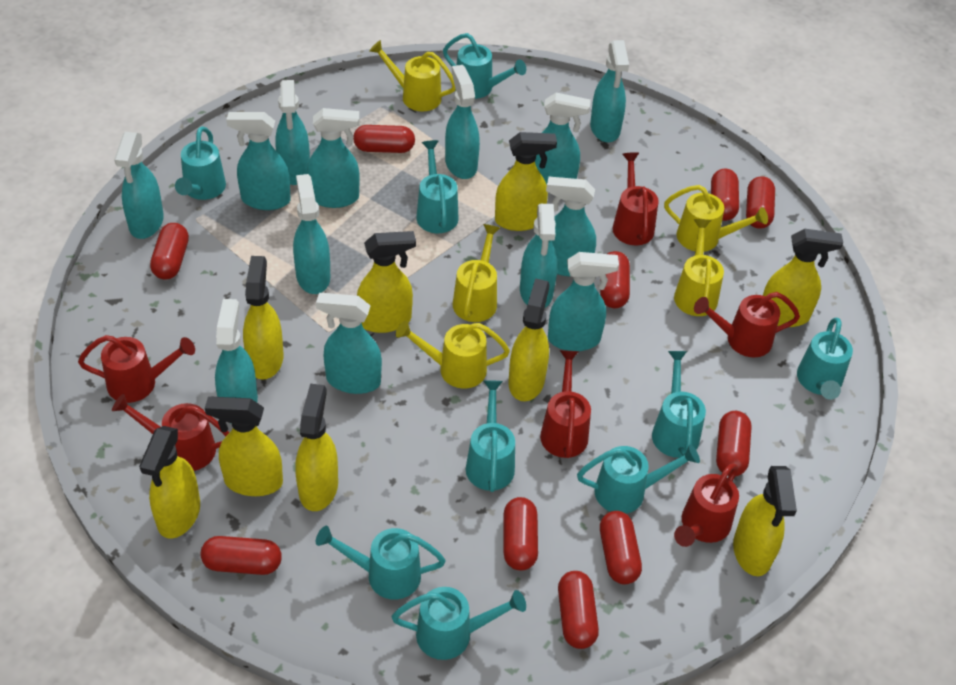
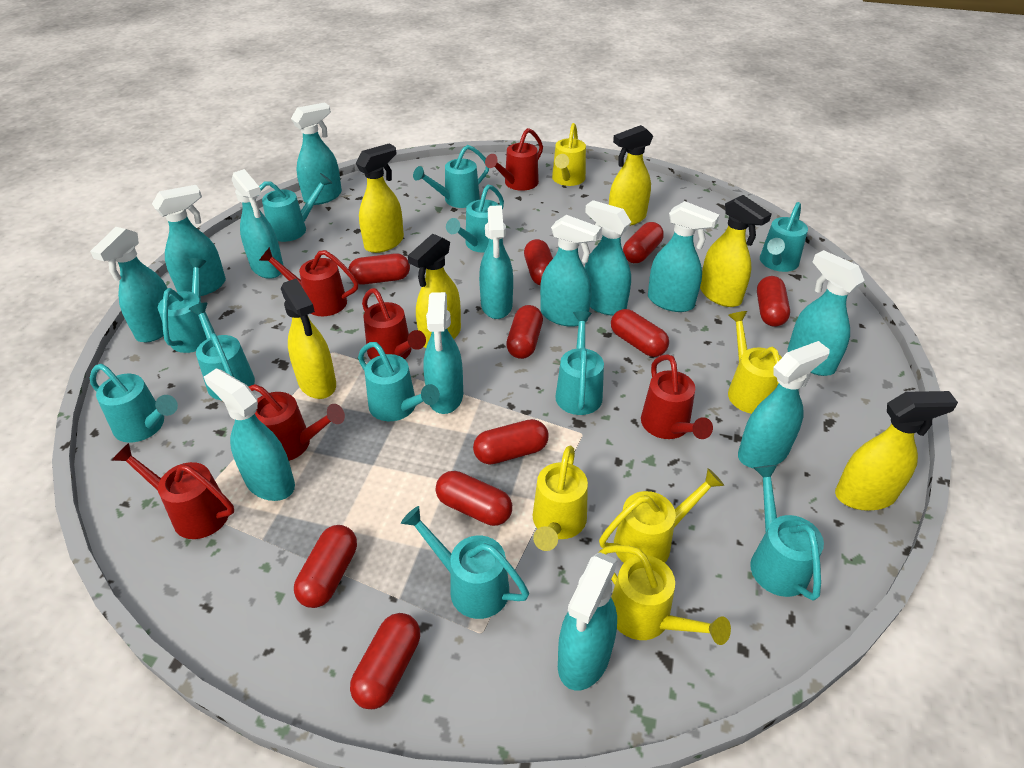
turquoise watering can: [175,126,226,200] [316,526,445,600] [392,587,526,660] [416,140,459,233] [443,33,526,99] [466,380,515,492] [577,444,700,514] [652,351,706,458] [797,317,853,400] = 9 -> [90,364,178,443] [158,258,215,353] [189,302,255,400] [259,173,332,242] [358,342,440,421] [401,506,529,619] [413,145,489,208] [446,185,504,253] [555,311,604,415] [750,465,824,601] [760,202,808,272] = 11
yellow spray bottle: [139,426,200,539] [205,397,283,496] [243,256,284,380] [295,384,338,511] [357,231,416,333] [495,132,557,231] [509,278,550,401] [733,466,797,576] [763,229,843,327] = 9 -> [281,278,336,399] [356,143,404,253] [408,234,461,348] [609,125,653,226] [700,195,771,307] [835,391,958,511] = 6

